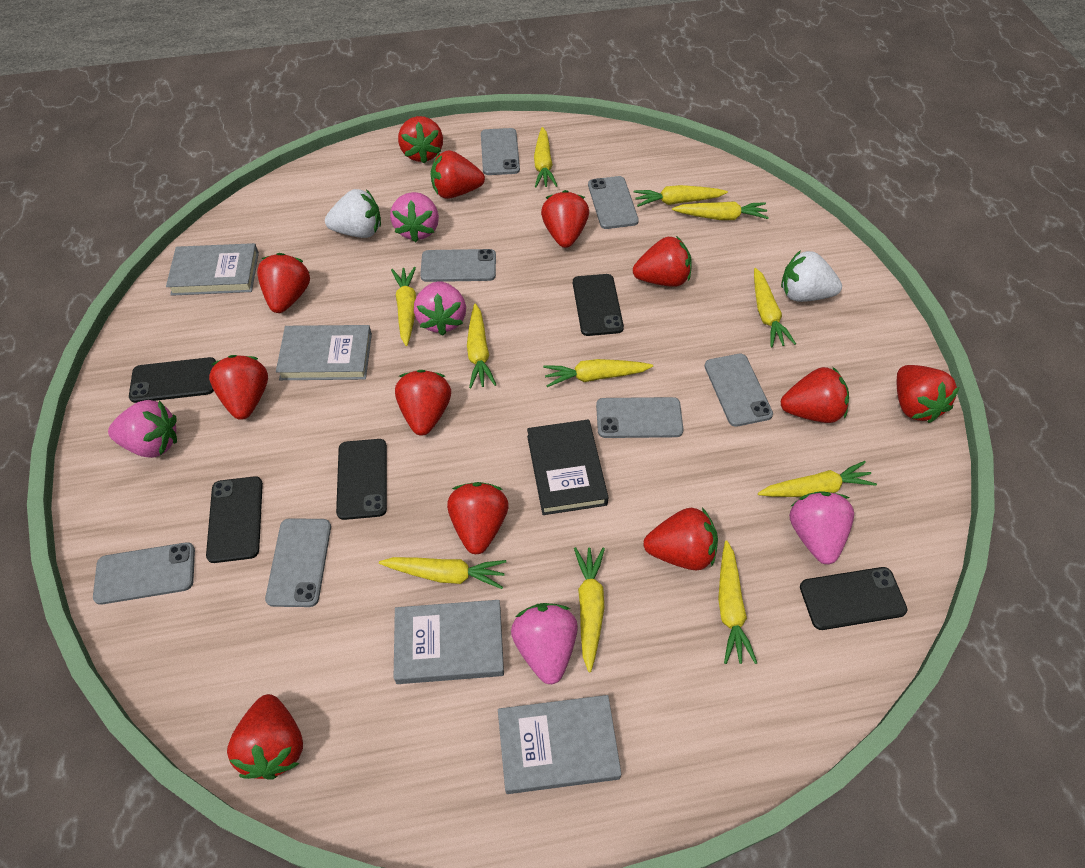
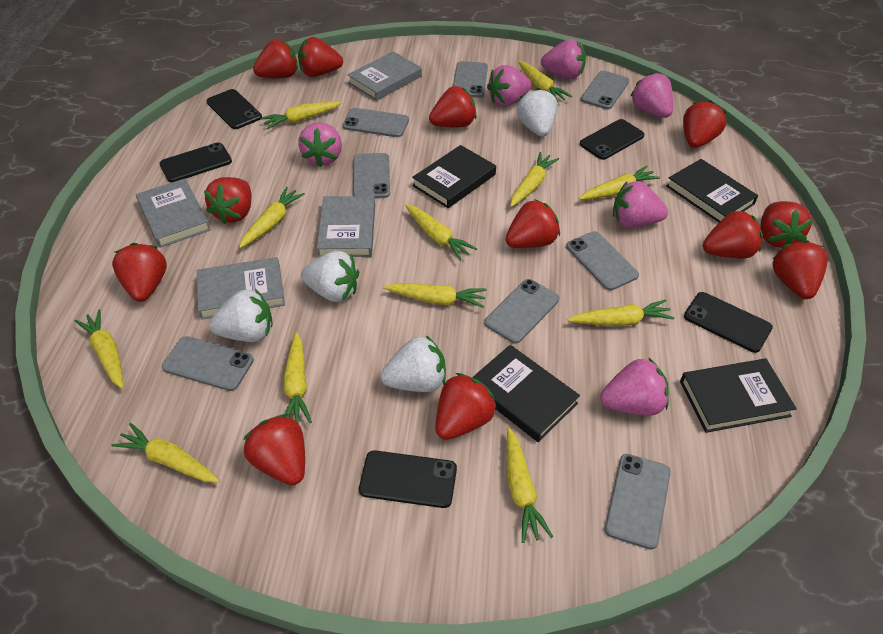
black book: [527,419,609,515] = 1 -> [412,145,496,208] [472,345,580,442] [666,159,758,222] [680,359,797,433] = 4
grey phone: [93,542,195,605] [265,518,331,607] [420,249,496,282] [481,128,520,175] [588,176,639,229] [596,397,684,438] [704,354,773,427] = 7 -> [162,336,254,391] [342,108,409,137] [353,153,390,198] [453,61,488,98] [484,279,559,344] [566,231,639,291] [581,71,629,109] [605,454,671,550] = 8
pink strawberry: [108,400,177,458] [390,192,439,242] [414,281,466,335] [511,603,578,685] [789,491,854,565] = 5 -> [298,122,342,167] [487,65,532,106] [541,39,586,79] [600,357,669,416] [613,181,668,227] [630,72,673,118] = 6
white strawberry: [325,189,381,238] [781,250,842,302] = 2 -> [209,289,273,342] [301,251,359,302] [381,335,446,392] [517,88,557,137] = 4
yellow carrot: [379,557,506,589] [391,267,416,346] [467,303,496,388] [534,127,557,187] [543,359,653,387] [574,547,605,672] [634,185,728,207] [672,201,769,220] [718,541,757,664] [754,268,796,347] [758,461,877,497] = 11 -> [74,309,123,389] [111,423,220,483] [239,187,305,248] [261,101,342,130] [284,332,312,423] [383,283,487,308] [405,204,477,261] [507,428,553,543] [510,152,559,207] [518,61,572,103] [568,300,675,326] [579,166,660,200] = 12

